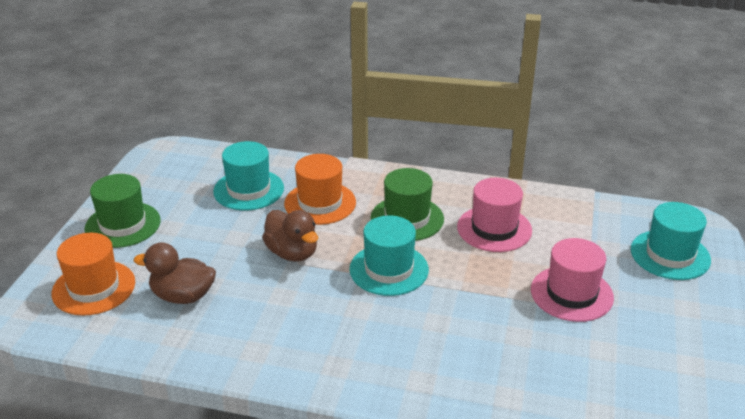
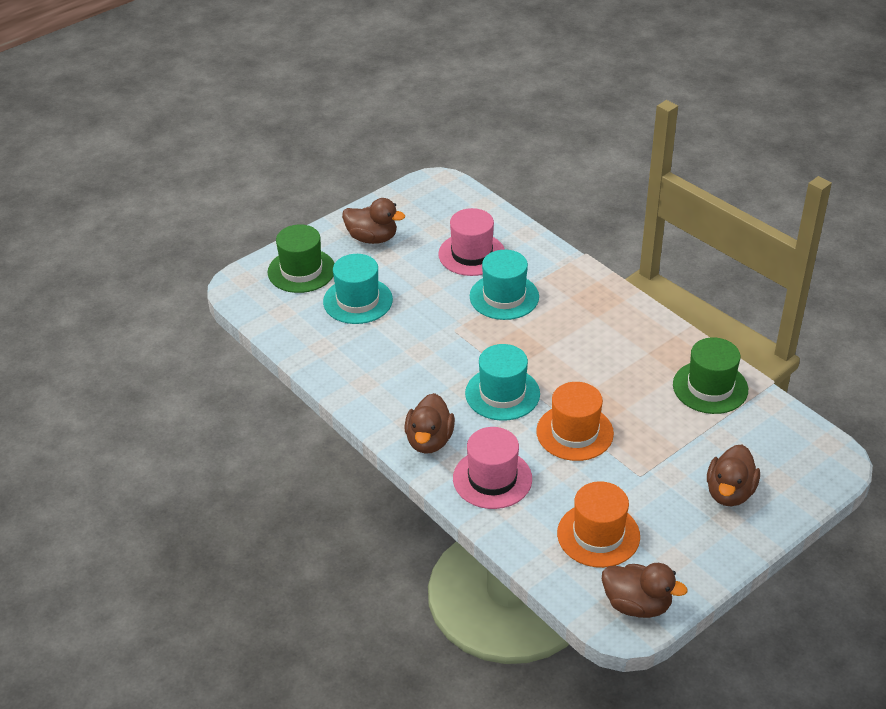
brown duck: [134,242,216,304] [262,210,318,262] = 2 -> [342,198,405,244] [404,393,455,454] [602,563,688,618] [707,445,760,506] = 4

